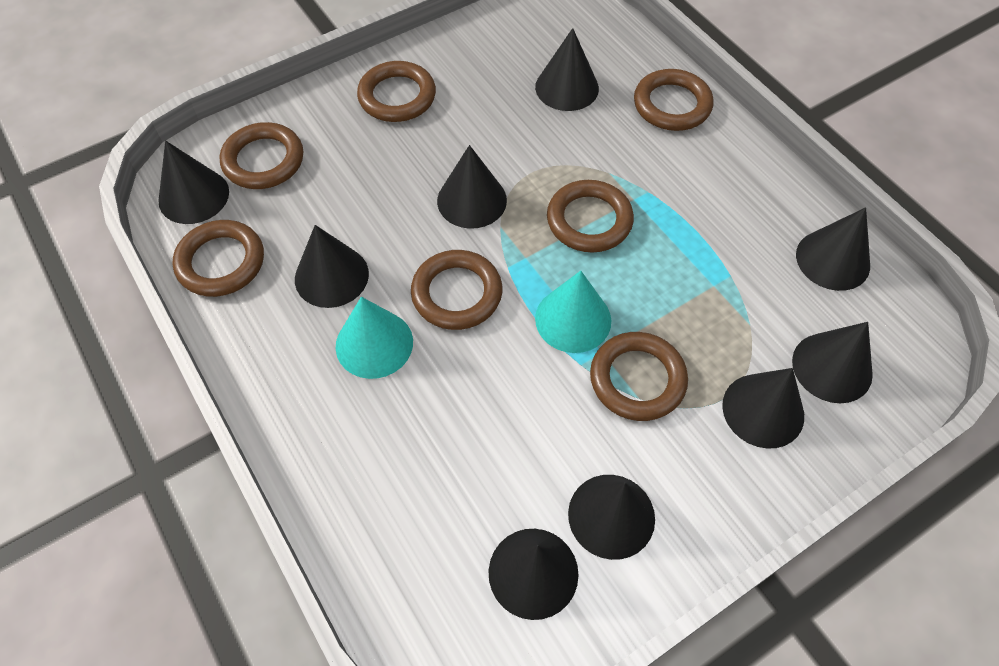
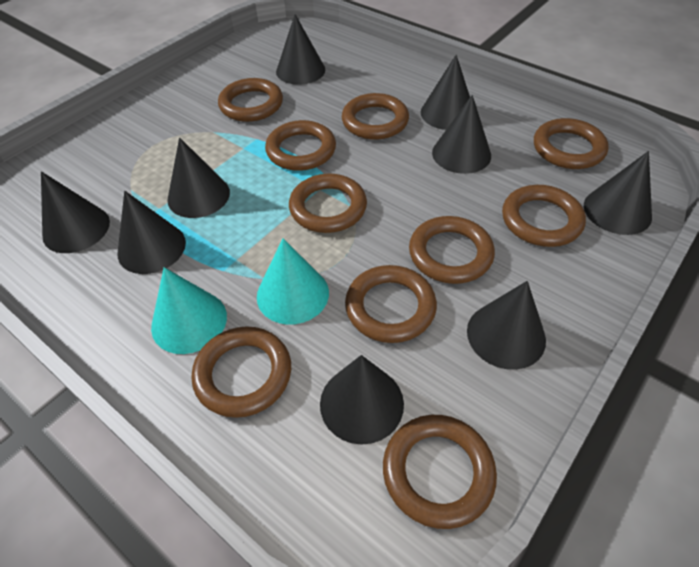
brown ring: [173,220,264,297] [220,122,303,189] [357,61,436,122] [411,250,502,330] [547,180,634,253] [590,332,688,421] [634,69,713,131] = 7 -> [192,326,291,418] [218,78,283,122] [265,120,336,171] [289,173,367,233] [342,93,409,140] [345,265,437,343] [383,415,497,529] [409,216,495,284] [502,185,586,247] [534,118,609,169] = 10

